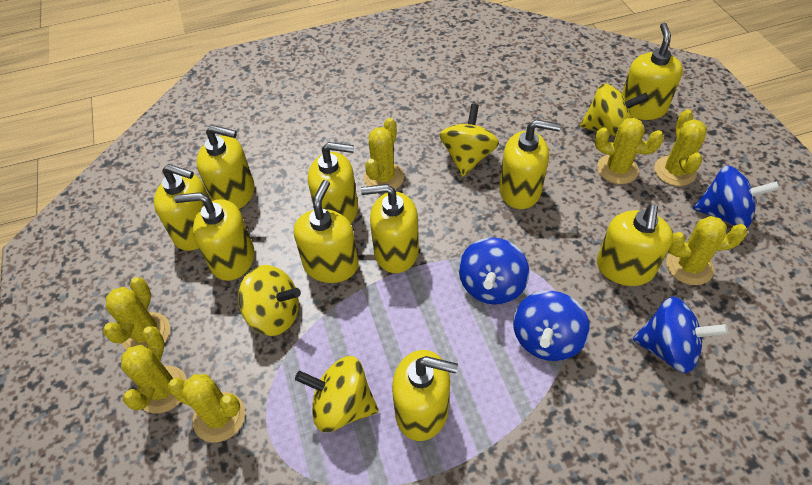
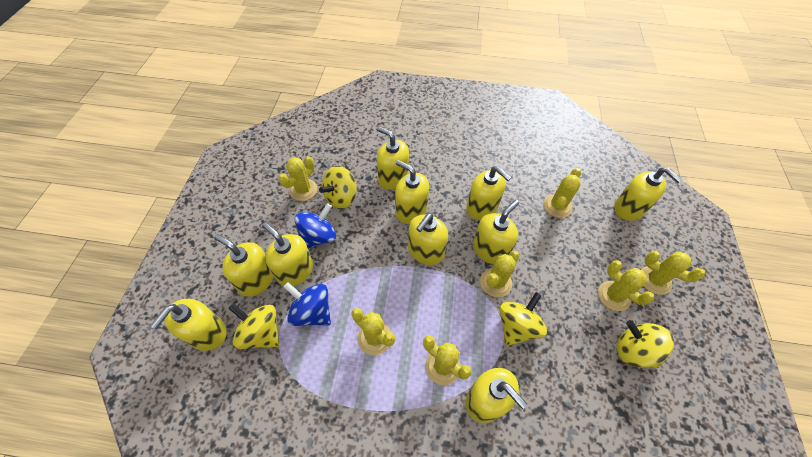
blue spinning top: [459,237,530,305] [513,291,590,361] [632,297,729,373] [693,165,780,228] = 4 -> [283,282,331,326] [295,203,336,249] = 2

